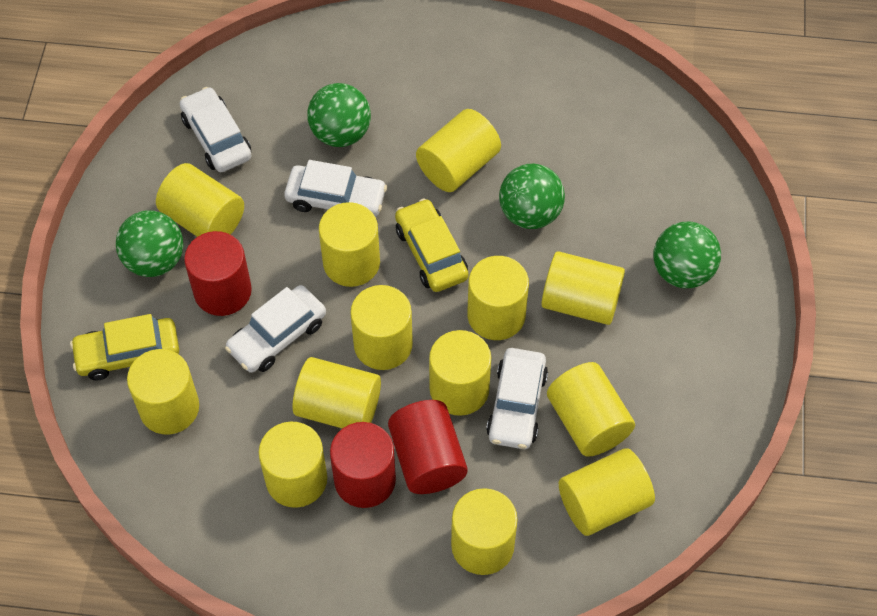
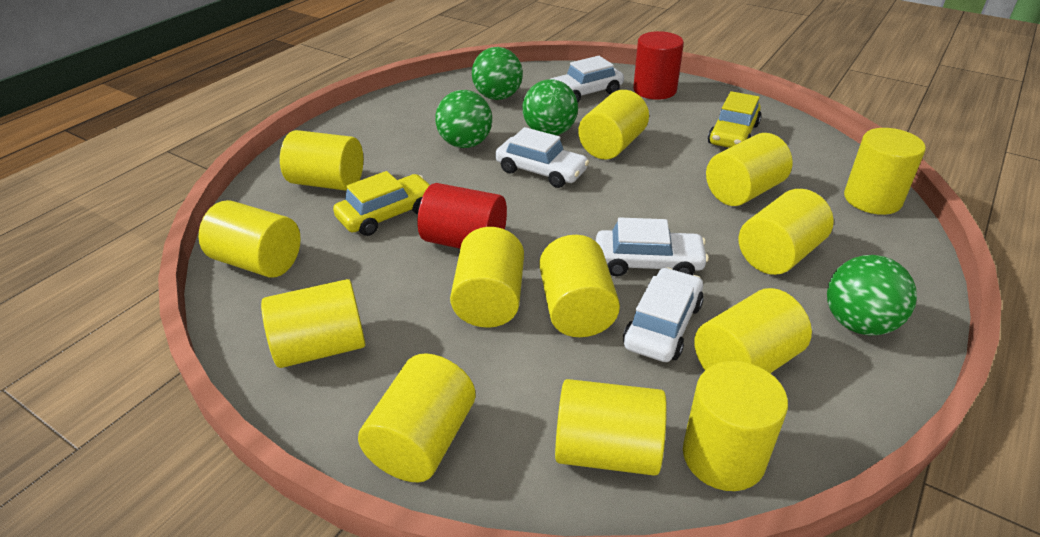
red cylinder: [184,231,252,316] [330,422,396,508] [388,400,468,494] = 3 -> [418,183,507,249] [633,31,684,100] = 2

